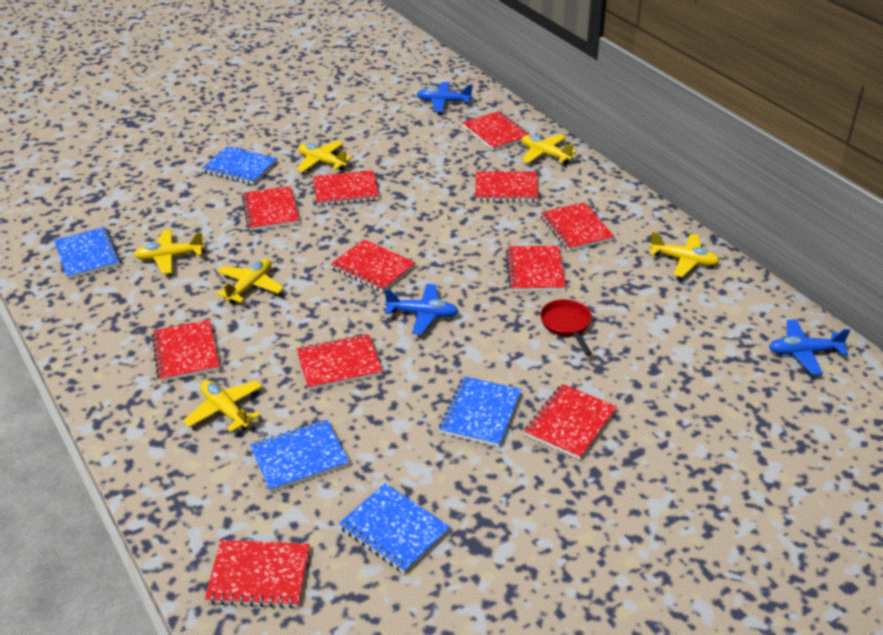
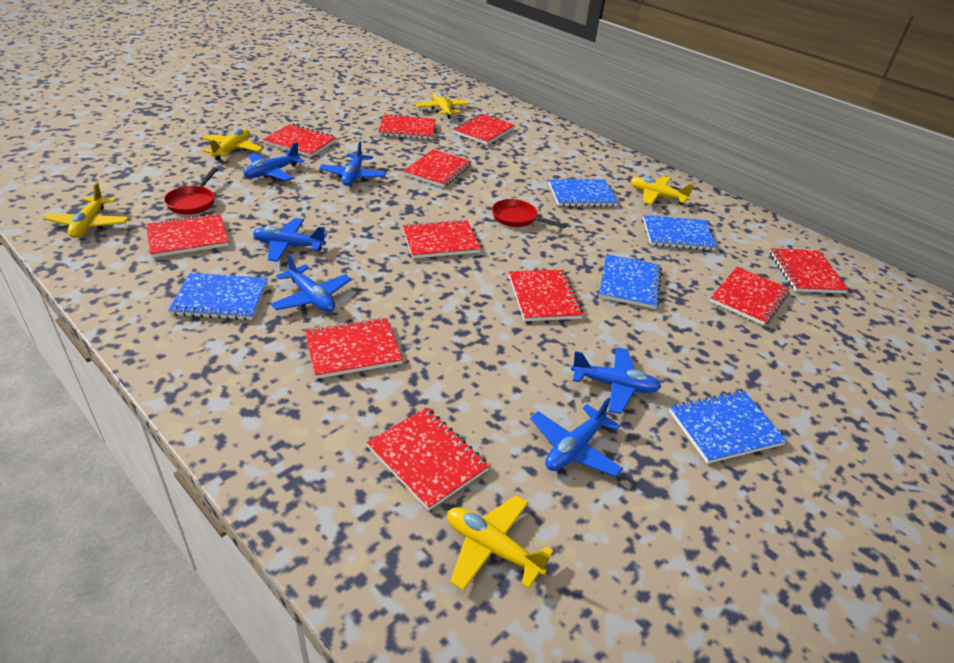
blue plane: [384,284,458,335] [416,82,473,112] [769,319,850,375] = 3 -> [244,142,304,181] [253,218,327,262] [271,254,351,312] [319,141,386,186] [530,397,623,477] [571,347,661,414] = 6
red pan: [540,299,592,355] = 1 -> [164,167,218,215] [492,199,567,228] = 2
yellow plane: [134,230,205,274] [183,380,262,433] [216,259,284,304] [297,141,352,172] [522,134,577,164] [649,232,719,277] = 6 -> [44,182,129,238] [202,129,263,161] [416,91,470,119] [447,495,554,591] [631,176,694,205] = 5

